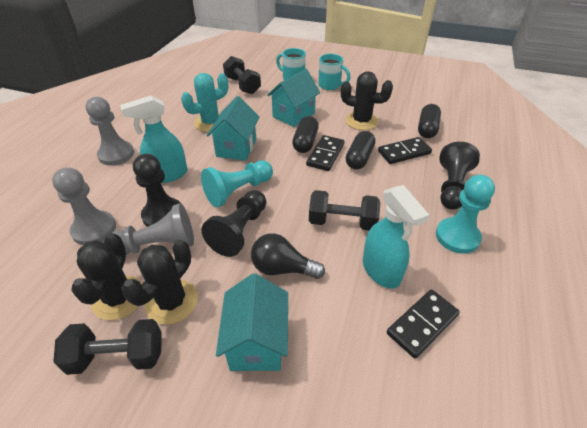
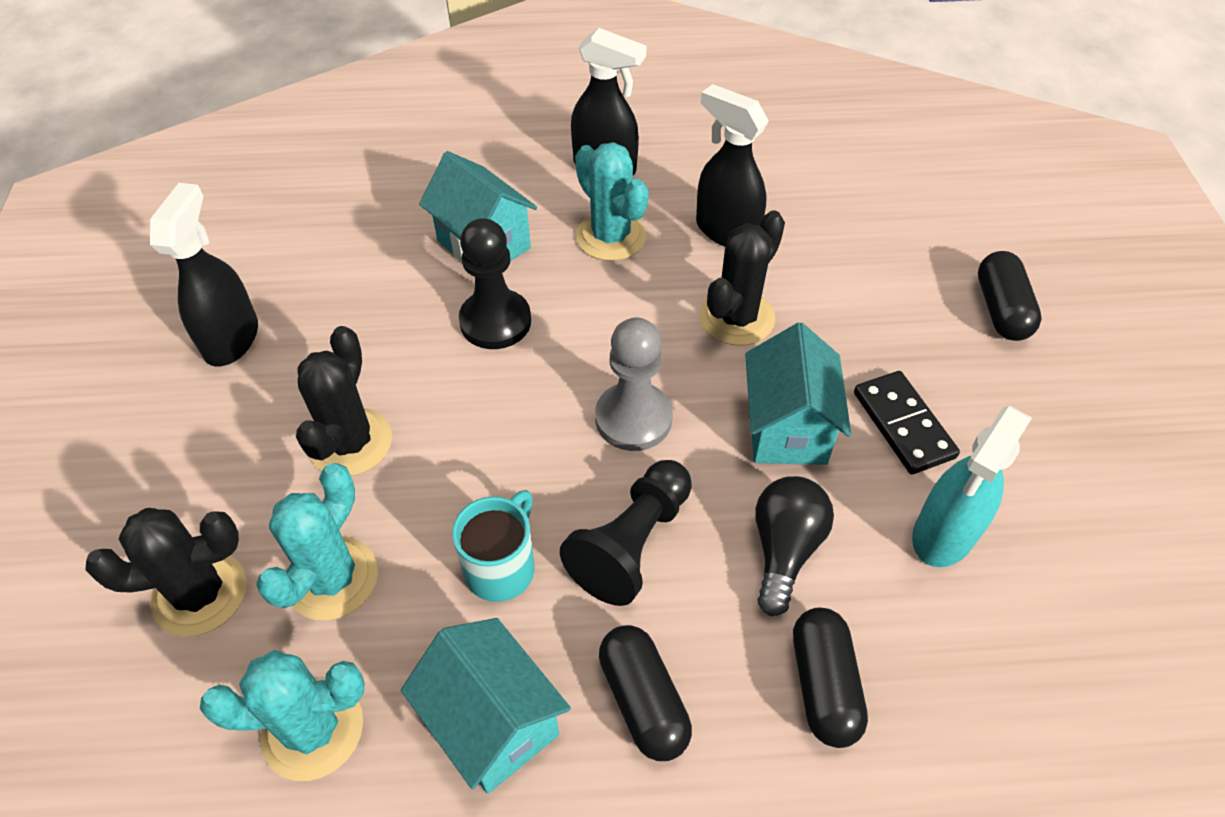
black domino: [306,135,345,171] [378,137,432,164] [387,289,460,359] = 3 -> [854,371,960,474] = 1
black dumbbell: [53,319,162,375] [223,56,261,94] [309,190,380,230] = 3 -> none = 0
black pawn: [133,154,180,227] [201,190,266,257] [439,142,480,210] = 3 -> [459,218,531,349] [560,460,692,606] = 2
black spray bottle: none = 0 -> [150,183,258,367] [571,28,647,175] [696,84,769,247] = 3
grey pawn: [52,167,116,245] [86,97,134,166] [112,203,194,255] = 3 -> [595,318,673,451] = 1
turquoise cactus: [181,73,228,132] = 1 -> [200,650,365,781] [256,463,378,620] [575,142,649,261] = 3
turquoise mug: [276,48,306,80] [318,54,351,90] = 2 -> [452,490,535,602] = 1
turquoise pawn: [201,160,273,207] [436,175,495,254] = 2 -> none = 0
turquoise spray bottle: [120,95,187,183] [363,185,429,289] = 2 -> [912,406,1032,567] = 1

